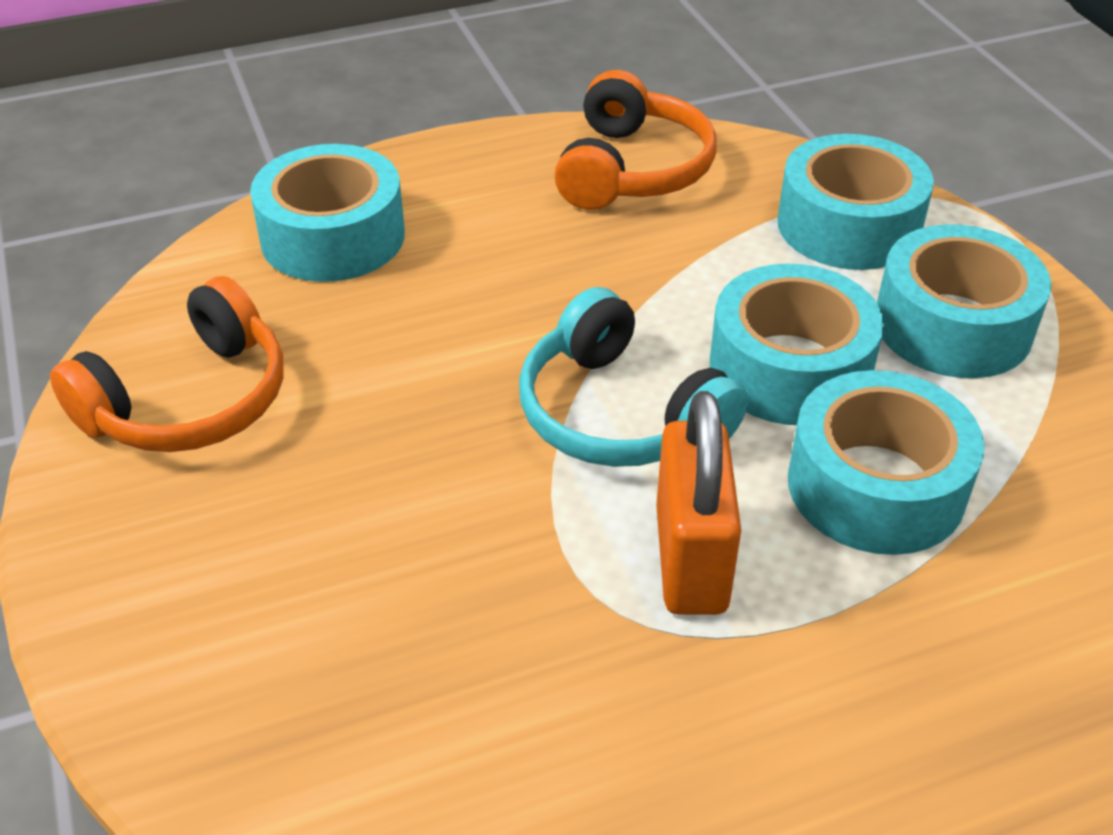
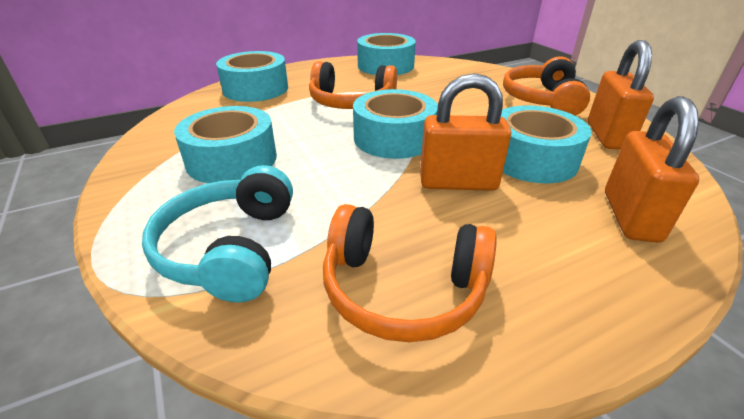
orange headphones: [50,276,284,452] [554,70,717,210] = 2 -> [309,61,397,109] [323,204,497,342] [503,56,590,116] = 3
orange padlock: [656,391,741,615] = 1 -> [420,73,511,191] [588,40,654,150] [605,96,699,243] = 3

